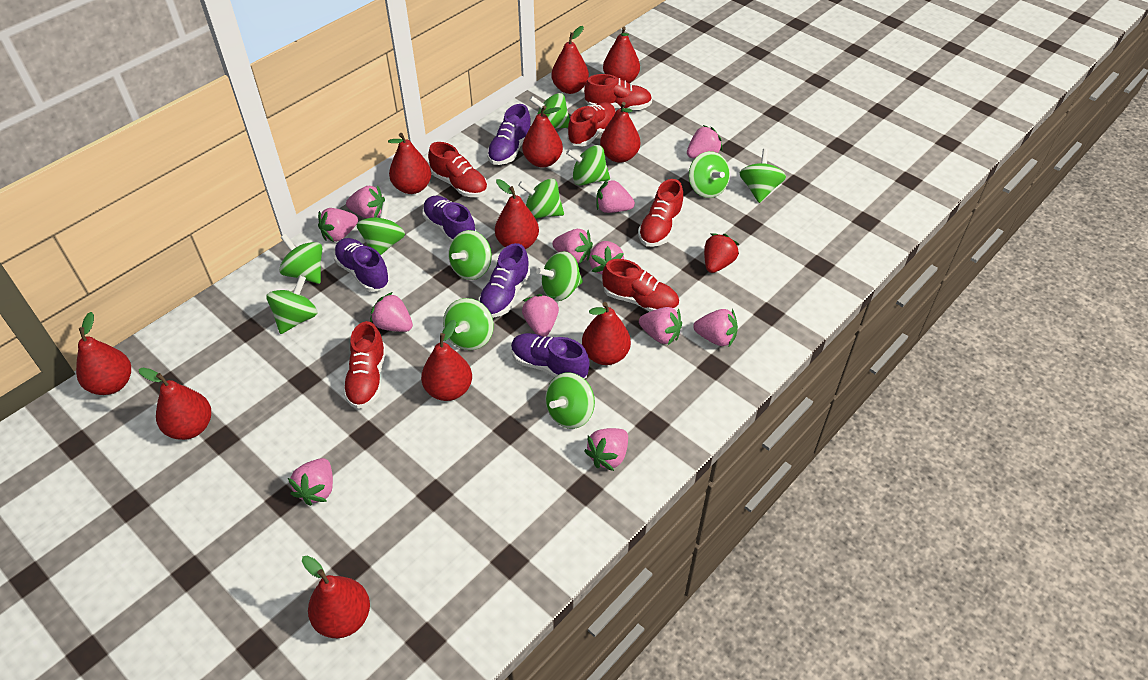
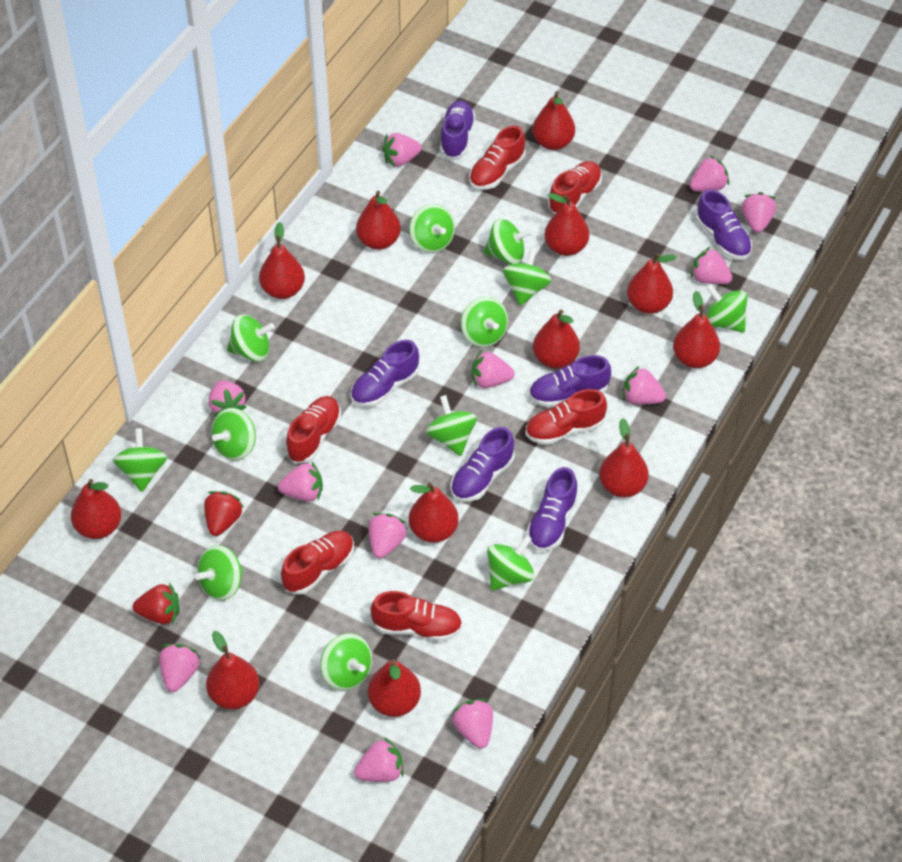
purple shoe: [334,238,390,292] [423,196,476,242] [478,243,530,318] [487,104,531,165] [511,333,590,379] = 5 -> [351,340,419,407] [440,101,475,159] [451,427,514,502] [527,467,578,551] [529,355,611,407] [696,190,752,260] = 6
red pear: [76,312,131,395] [139,368,211,440] [302,555,370,638] [388,133,431,194] [421,320,472,401] [495,179,539,249] [522,105,563,167] [551,26,589,94] [582,302,631,365] [600,102,640,163] [603,27,640,83] = 11 -> [71,479,121,539] [206,631,259,709] [259,222,305,299] [356,191,401,250] [368,659,421,717] [409,482,459,543] [532,91,575,150] [533,309,580,369] [545,193,589,256] [599,418,649,498] [627,253,677,314] [673,291,720,368] = 12
red strawberry: [704,233,740,273] = 1 -> [133,583,179,624] [204,491,243,536] = 2

